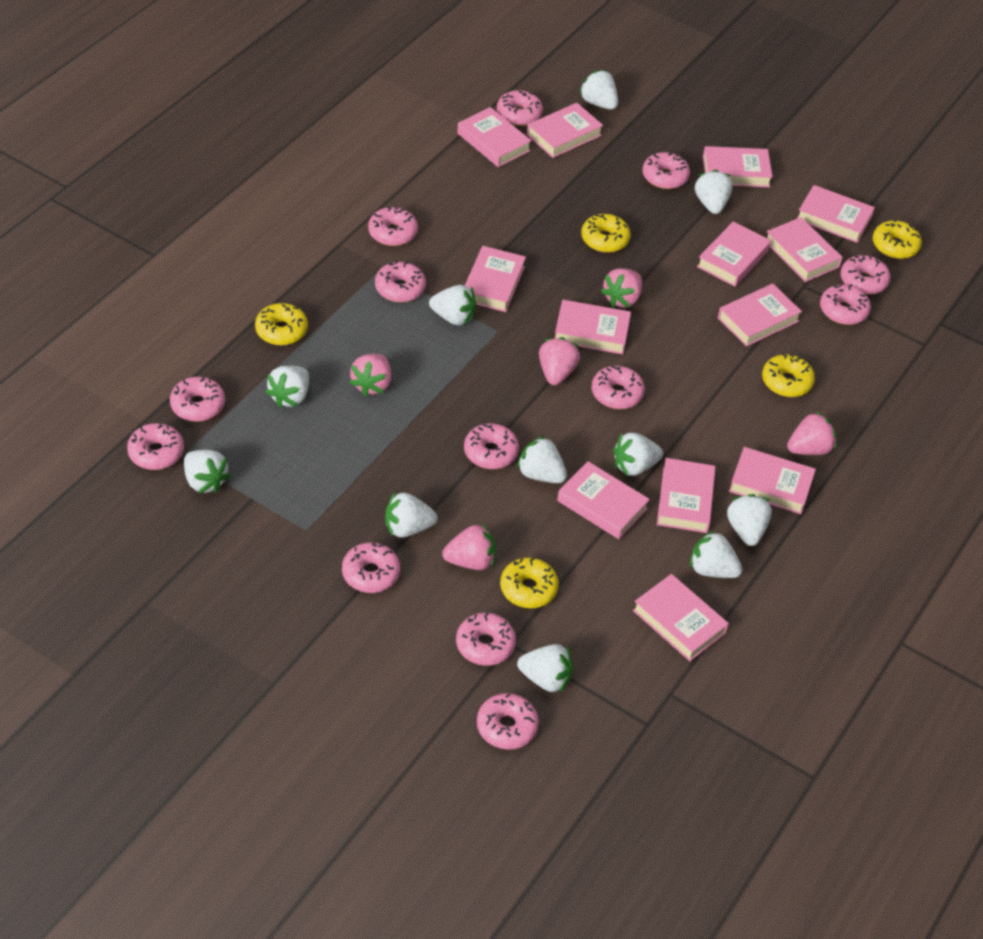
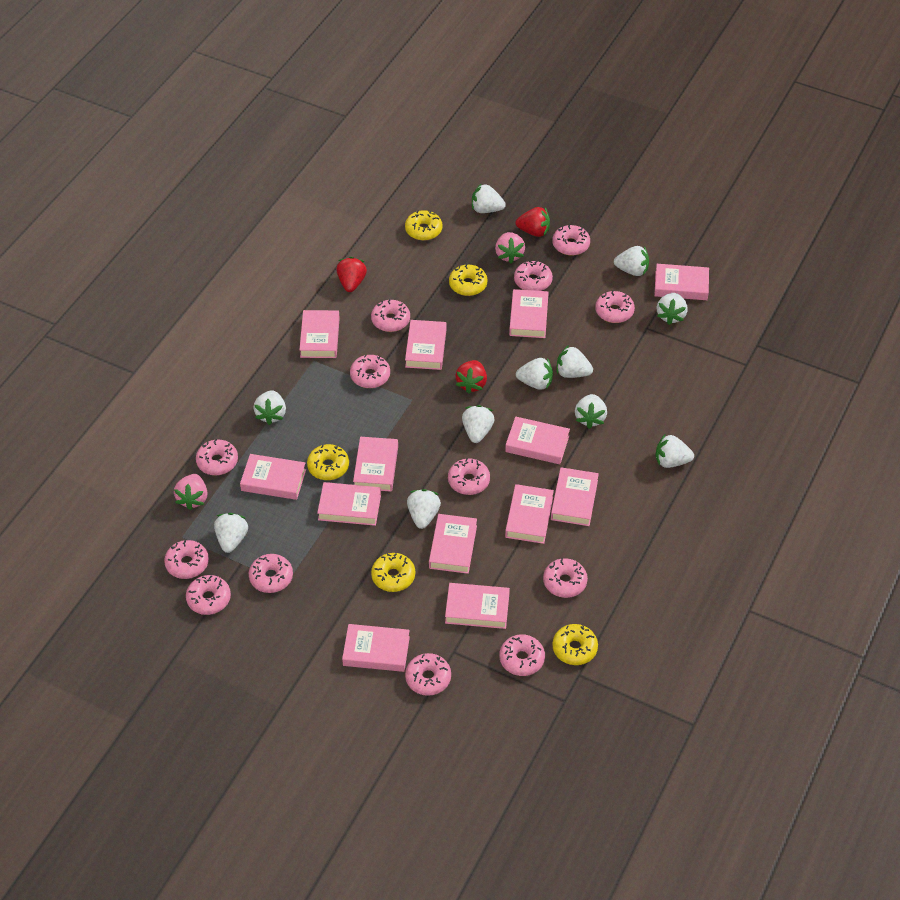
pink strawberry: [349,354,391,397] [442,523,496,570] [539,337,580,385] [601,268,642,308] [787,411,837,455] = 5 -> [174,474,208,510] [495,232,525,263] = 2
red strawberry: none = 0 -> [336,257,367,292] [455,360,487,394] [515,207,550,237] = 3

